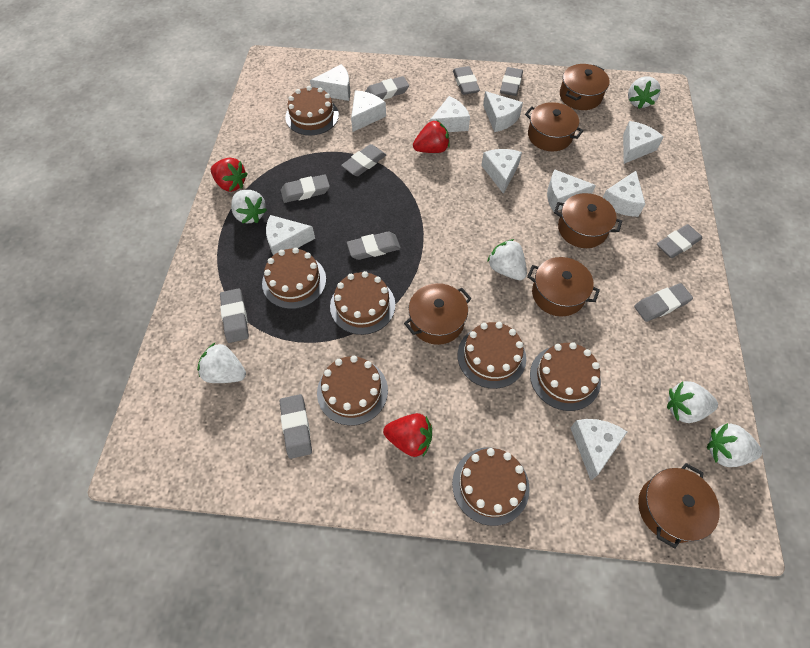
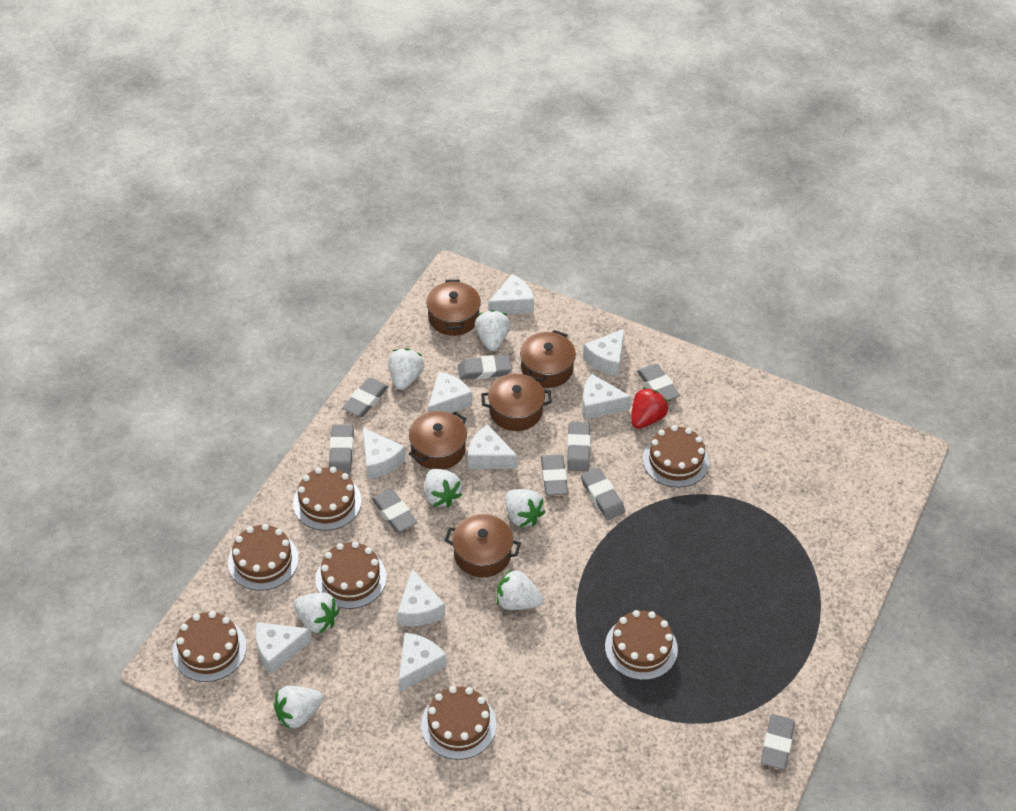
brown pot: [404,283,472,345] [525,102,584,151] [527,257,600,316] [554,193,622,248] [560,64,610,110] [638,463,720,549] = 6 -> [409,411,467,470] [426,280,481,336] [445,514,521,577] [481,374,552,431] [520,330,576,388] = 5
grey eraser: [220,288,249,343] [280,394,312,459] [281,174,330,203] [341,144,386,176] [347,231,401,260] [365,76,409,100] [453,66,480,95] [500,67,523,96] [634,283,693,322] [657,224,703,258] = 10 -> [329,424,354,474] [342,378,389,417] [371,489,417,532] [458,355,512,380] [541,454,568,496] [567,422,591,471] [581,467,625,520] [637,364,680,401] [761,714,795,770] = 9
red strawberry: [211,158,248,192] [383,413,432,457] [413,120,450,153] = 3 -> [631,387,669,429] = 1
white cheese: [266,215,315,255] [310,64,350,101] [351,90,386,132] [429,96,470,132] [481,149,522,194] [483,91,523,132] [547,169,596,212] [570,419,627,480] [603,171,645,217] [623,121,664,164] = 10 -> [256,622,312,674] [363,428,405,479] [397,569,445,626] [399,633,446,692] [428,372,472,413] [468,424,518,469] [488,274,534,314] [582,374,631,420] [583,328,625,376] = 9
white strawberry: [197,343,246,383] [231,190,267,223] [487,239,527,280] [628,76,661,109] [667,381,718,423] [707,423,762,467] = 6 -> [274,686,323,729] [293,592,340,634] [389,348,424,390] [425,469,462,508] [475,310,510,351] [497,569,543,610] [506,489,545,527] = 7

